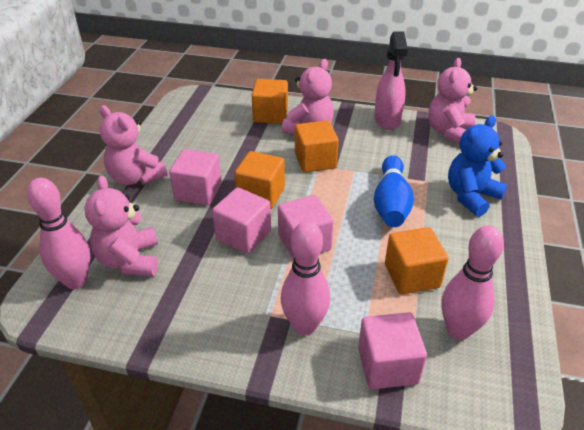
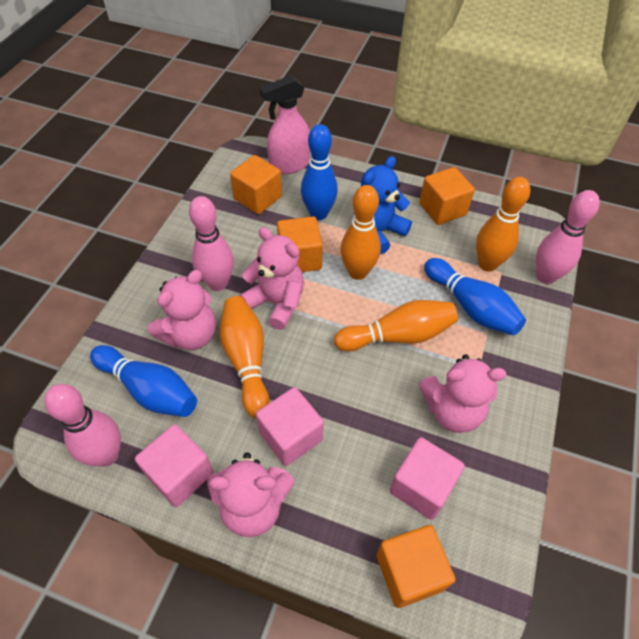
blue bowling pin: [374,155,414,227] = 1 -> [90,345,197,417] [301,124,338,220] [424,258,526,336] = 3
orange bowling pin: none = 0 -> [220,296,270,418] [334,300,458,351] [340,185,381,280] [476,177,530,271] = 4
pink cube: [169,149,222,205] [212,187,271,254] [278,195,334,260] [358,312,427,389] = 4 -> [135,424,213,507] [256,387,324,466] [390,437,465,520] = 3

